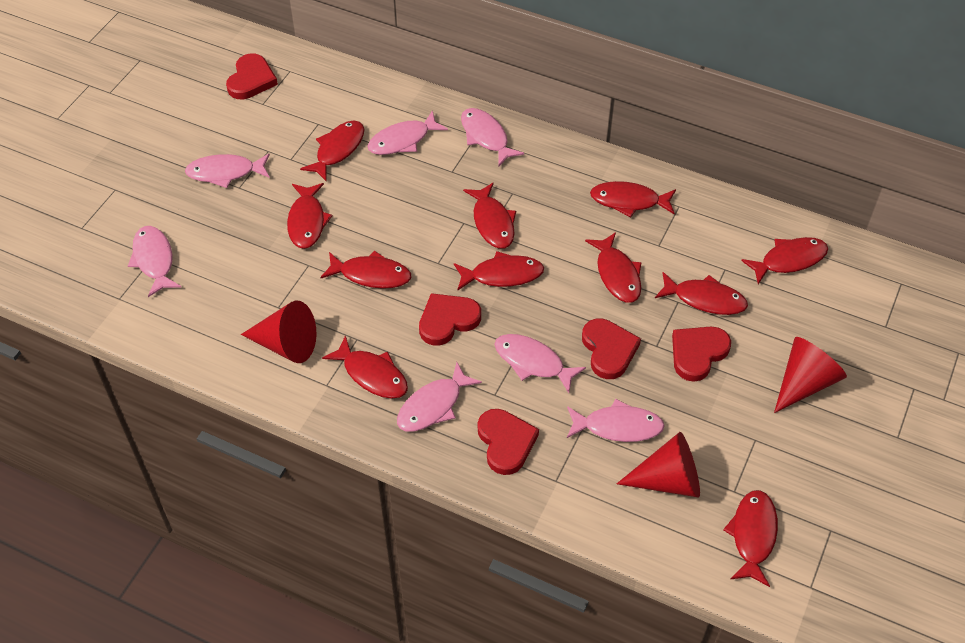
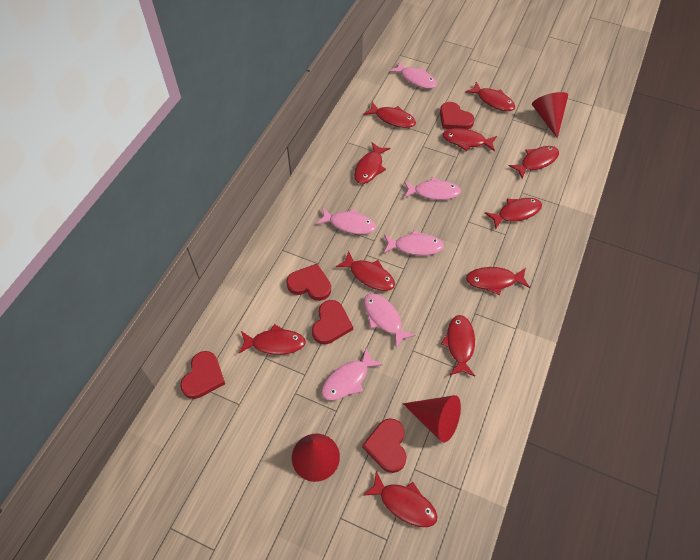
pink fish: [128,226,181,297] [185,154,270,188] [367,110,448,155] [397,362,482,432] [461,108,524,167] [494,334,586,393] [567,399,665,442] = 7 -> [316,208,376,234] [321,348,383,401] [364,293,416,348] [384,230,444,256] [389,61,437,89] [404,177,461,200] = 6

